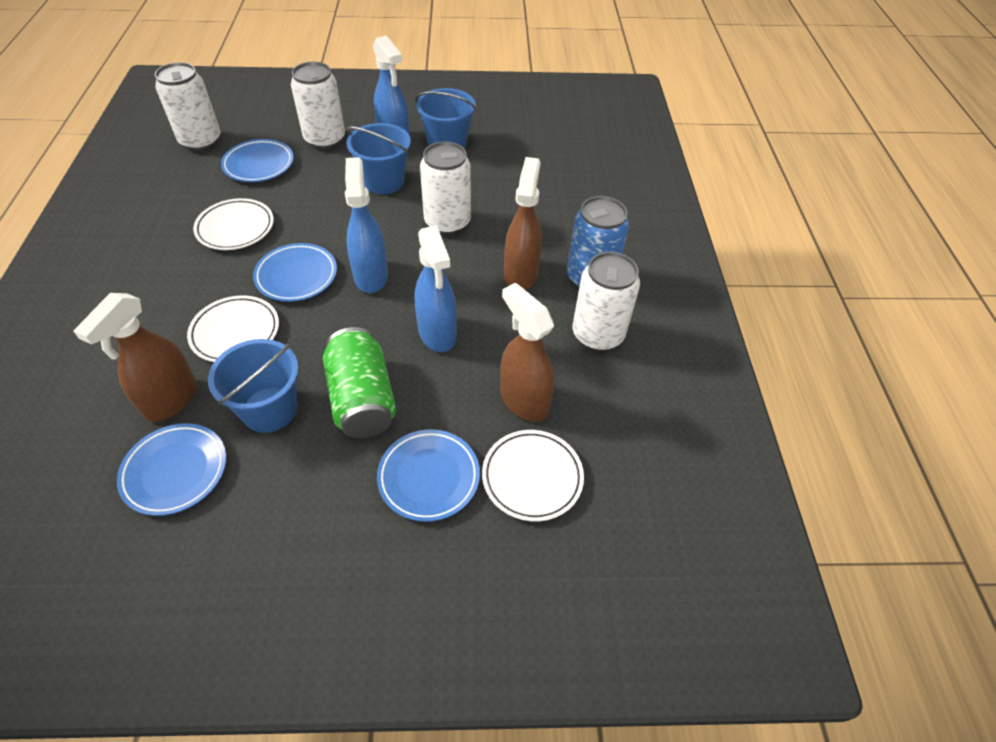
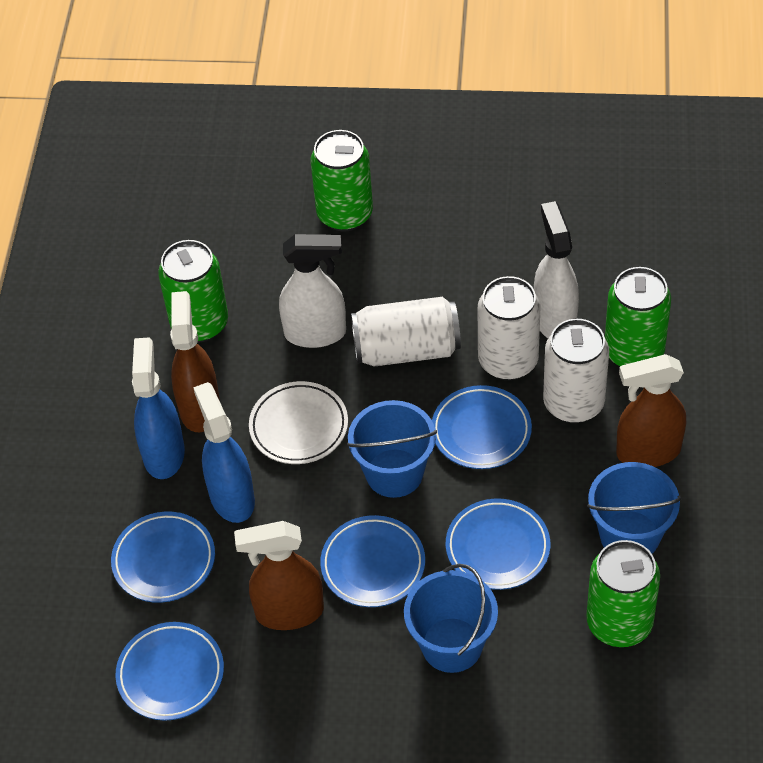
blue can: [567,196,629,288] = 1 -> none = 0
blue plate: [117,423,226,516] [221,139,294,182] [253,243,337,302] [377,429,480,522] = 4 -> [111,512,215,603] [115,622,224,721] [320,515,425,607] [432,385,532,469] [446,499,550,590] = 5
blue spray bottle: [345,157,388,293] [373,36,410,136] [415,225,457,352] = 3 -> [132,337,185,479] [193,382,255,523] = 2
green can: [323,327,396,438] = 1 -> [158,240,228,343] [311,130,373,231] [586,540,660,647] [605,267,671,367] = 4
white can: [155,62,220,151] [291,62,345,149] [420,142,471,235] [573,252,640,351] = 4 -> [351,297,461,367] [478,276,541,380] [543,319,609,423] = 3
white plate: [187,295,279,362] [193,198,274,250] [482,430,584,522] = 3 -> [249,381,348,464] = 1
white spray bottle: none = 0 -> [279,234,346,348] [534,201,579,338] = 2

